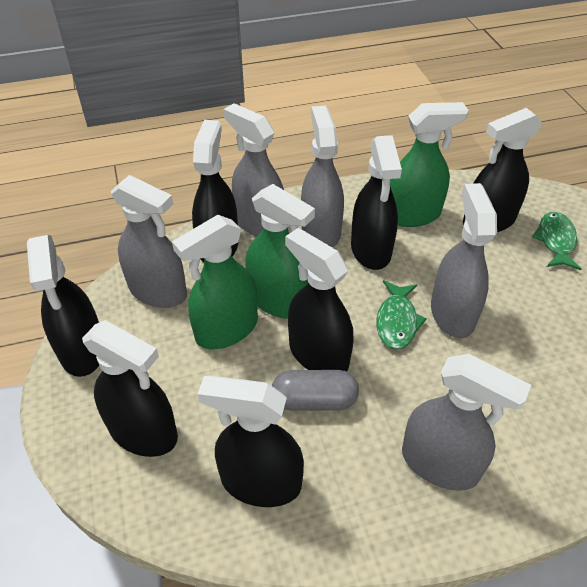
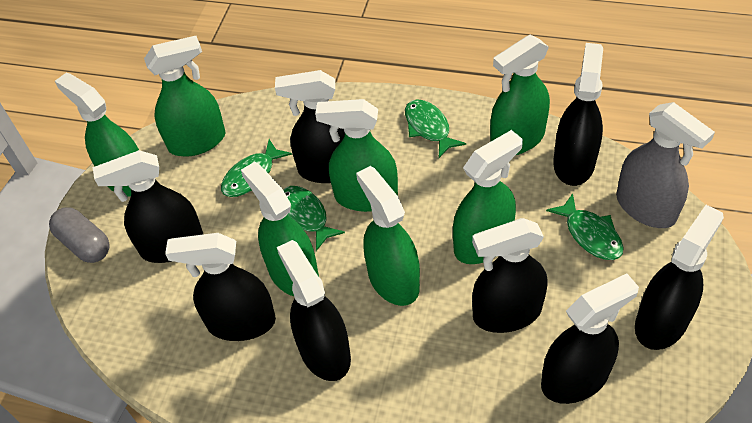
black spray bottle: [27,235,99,377] [82,320,178,457] [192,120,239,262] [197,375,304,507] [285,228,354,371] [351,135,402,270] [463,108,542,232] = 7 -> [93,150,203,263] [165,233,276,341] [275,70,345,183] [277,240,351,381] [472,218,548,333] [541,274,639,404] [553,43,603,186] [635,205,724,350] = 8
green fish: [377,280,427,349] [532,212,581,270] = 2 -> [221,139,292,197] [283,186,345,251] [405,99,466,158] [546,193,624,260] = 4
green spray bottle: [172,215,258,349] [245,184,315,318] [390,102,469,227] = 3 -> [55,73,139,197] [144,36,225,157] [241,162,319,296] [315,99,398,212] [356,166,420,306] [453,130,523,264] [490,35,550,155] = 7
grey spray bottle: [111,175,187,308] [223,103,284,237] [301,106,344,247] [402,354,531,491] [431,183,497,338] = 5 -> [616,102,715,228] = 1

